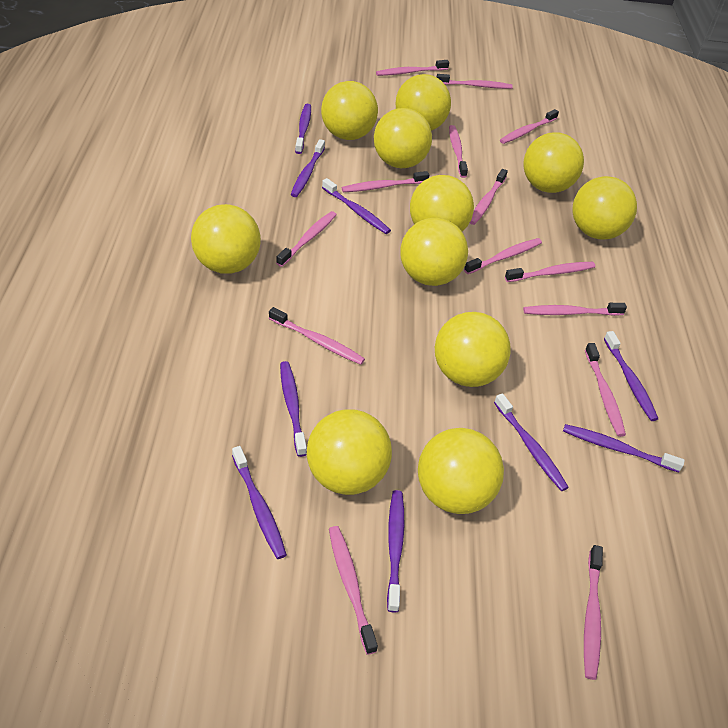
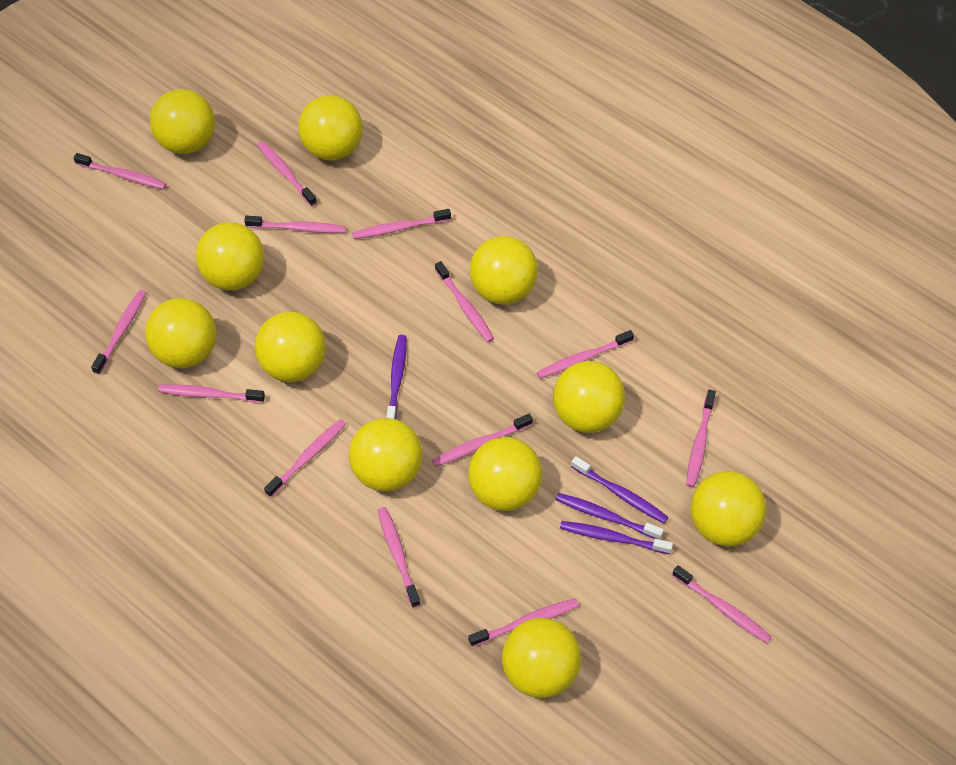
purple toothbrush: [232,446,287,559] [280,361,307,457] [291,139,325,197] [295,104,311,154] [322,178,391,234] [387,490,404,613] [494,393,569,491] [563,424,685,472] [604,331,658,421] = 9 -> [386,335,406,419] [555,493,664,539] [560,521,673,554] [571,456,668,523] = 4

